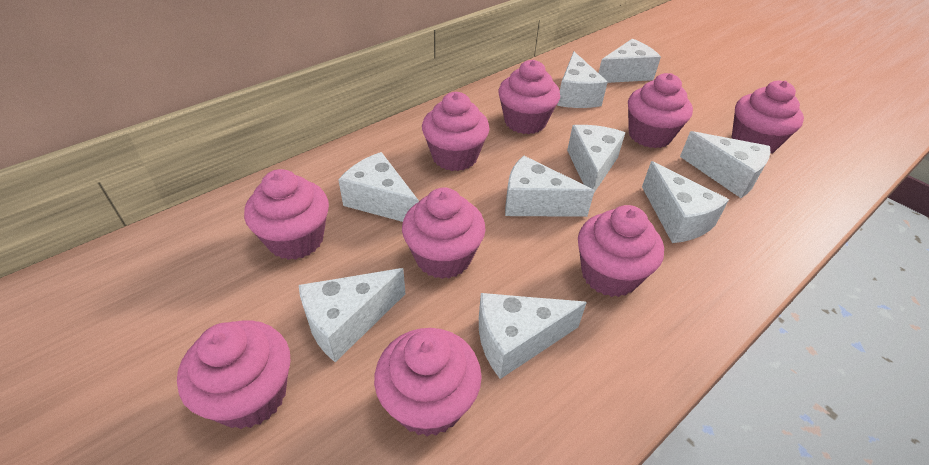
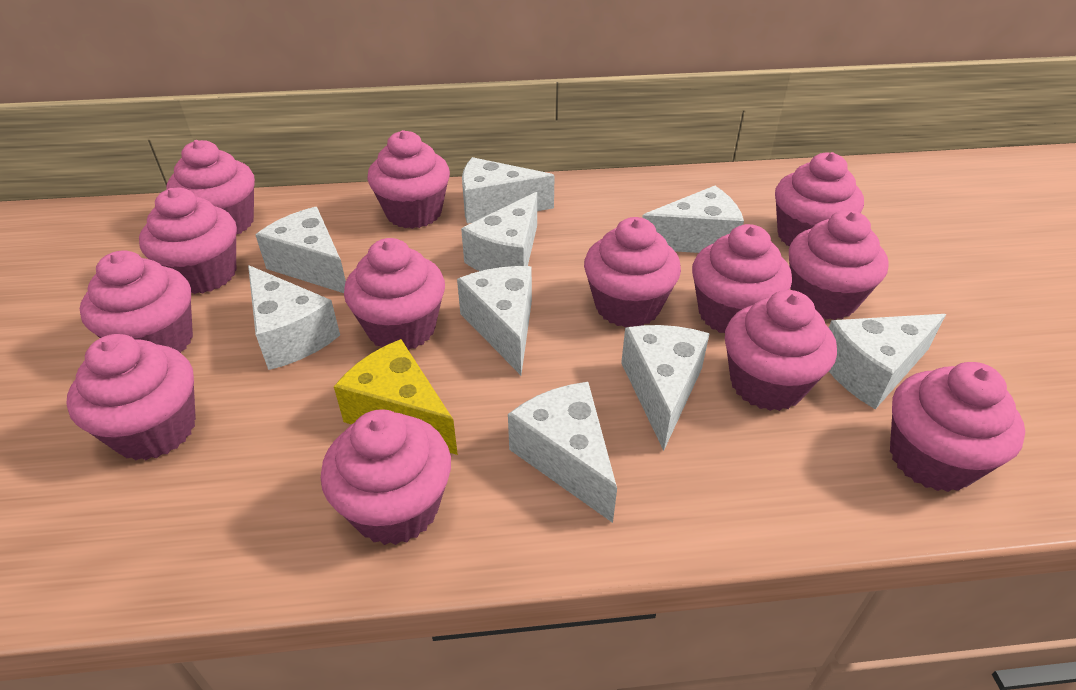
pink cupcake: [177,320,290,429] [244,169,329,260] [374,328,482,437] [402,187,485,279] [422,92,489,171] [498,60,560,134] [578,205,664,297] [628,73,693,148] [732,80,804,154] = 9 -> [66,334,196,460] [80,250,193,353] [139,188,237,294] [166,140,255,235] [321,409,451,545] [344,238,445,350] [367,130,450,229] [584,217,681,328] [692,224,792,333] [725,290,837,411] [775,152,864,246] [789,210,889,320] [890,362,1025,492] = 13
yellow cheese: none = 0 -> [334,339,458,455] = 1

